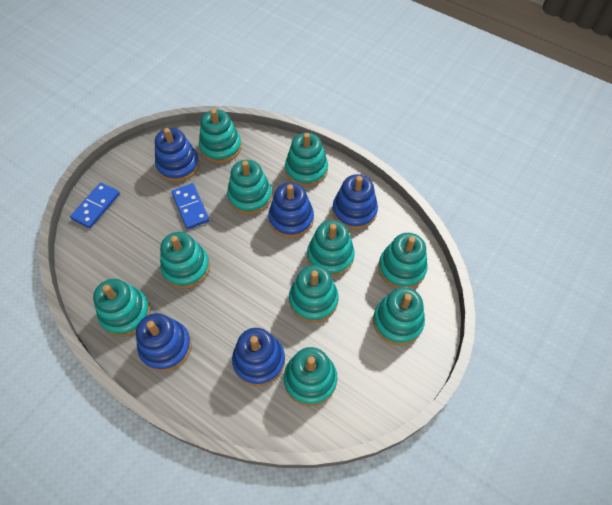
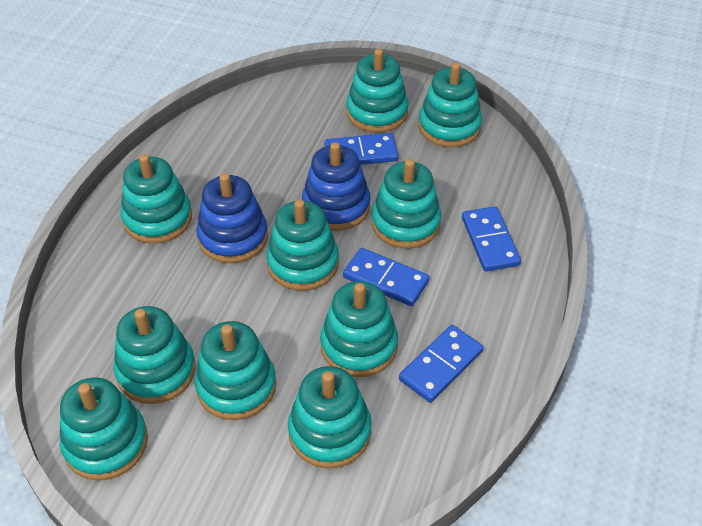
blue domino: [70,182,120,228] [171,183,209,229] = 2 -> [324,133,398,165] [343,248,430,306] [399,325,484,403] [462,206,521,272] = 4
blue stacking toy: [136,313,192,372] [155,128,199,182] [232,328,285,386] [268,182,314,238] [332,174,378,230] = 5 -> [196,173,268,263] [302,142,370,231] = 2

